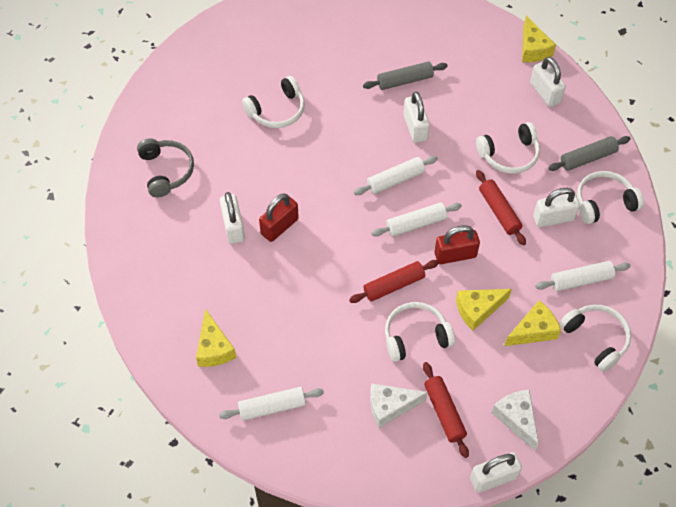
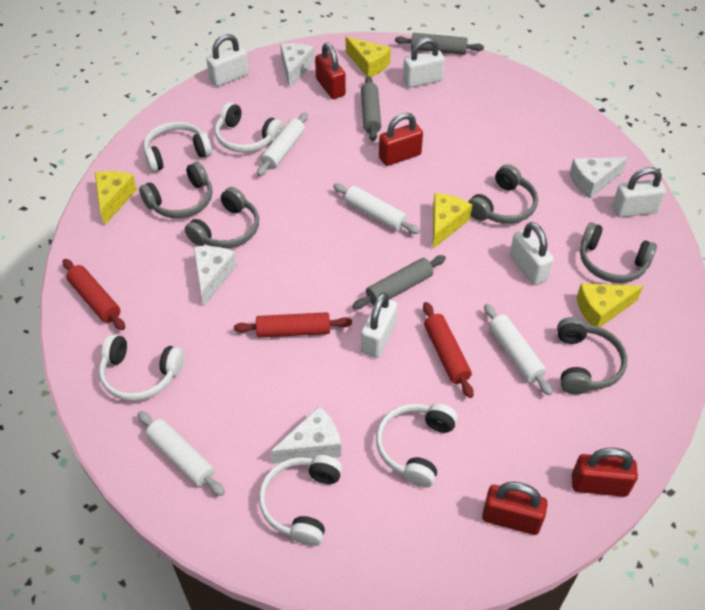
grey headphones: [137,138,194,197] = 1 -> [139,162,212,218] [185,187,259,248] [468,164,538,224] [557,317,627,395] [580,222,657,283] = 5
grey rolling pin: [363,61,448,90] [548,136,631,171] = 2 -> [352,255,446,309] [361,76,381,141] [395,33,484,55] = 3
red padlock: [259,193,299,242] [434,225,480,264] = 2 -> [315,43,346,99] [379,113,423,166] [482,482,548,535] [572,448,638,497] = 4
white cheese: [370,383,428,428] [492,389,539,451] = 2 -> [193,246,237,306] [270,406,341,464] [280,43,315,89] [569,157,628,198] = 4

